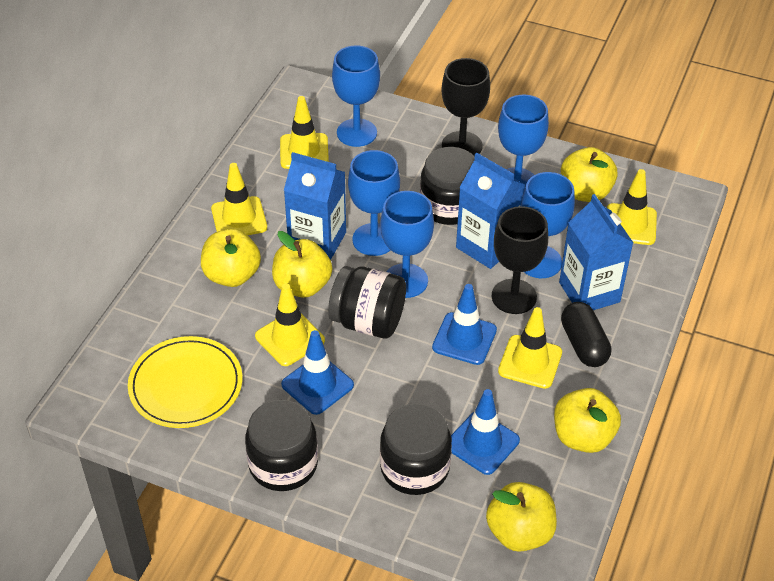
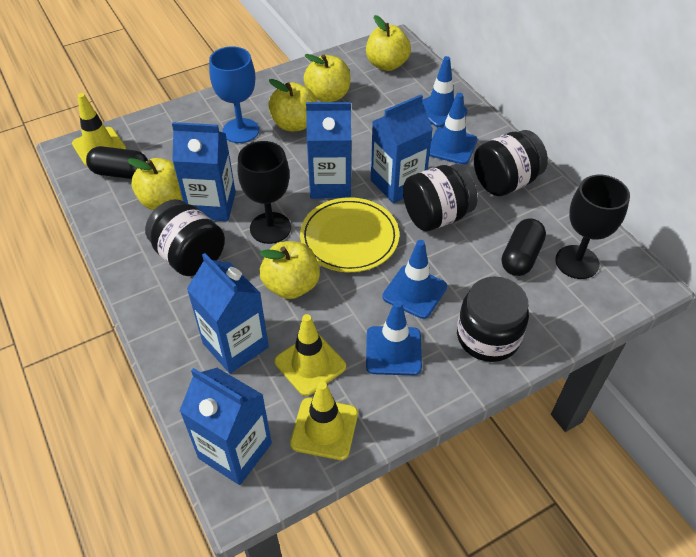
black capsule: [561,302,611,367] = 1 -> [86,146,148,179] [502,218,546,276] = 2
blue carton: [284,152,346,260] [456,153,525,269] [559,194,633,310] = 3 -> [172,122,236,221] [180,368,272,485] [187,253,269,374] [306,102,351,199] [371,94,433,203] = 5
blue goblet: [332,45,380,147] [348,150,400,256] [380,191,434,298] [498,95,549,190] [521,172,575,278] = 5 -> [209,46,259,143] = 1
blue traffic cone: [281,330,354,415] [432,284,497,365] [451,389,520,475] = 3 -> [366,300,422,375] [382,240,447,319] [422,56,468,127] [429,93,478,165] = 4
yellow traffic cone: [211,163,267,235] [255,283,325,366] [280,96,329,169] [498,307,562,389] [607,169,657,245] = 5 -> [72,93,126,166] [275,314,346,396] [290,381,358,460] = 3

